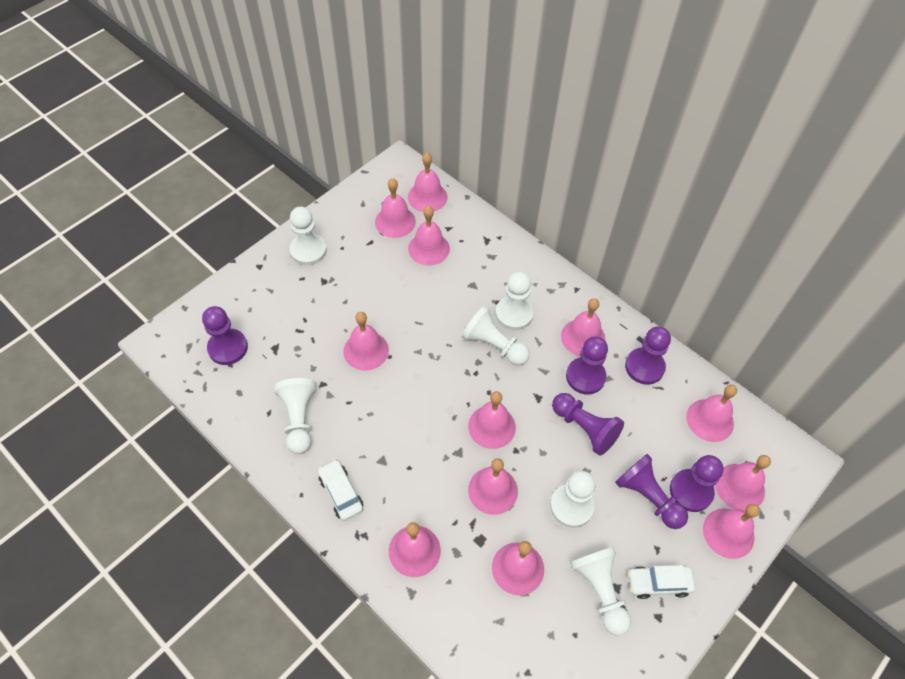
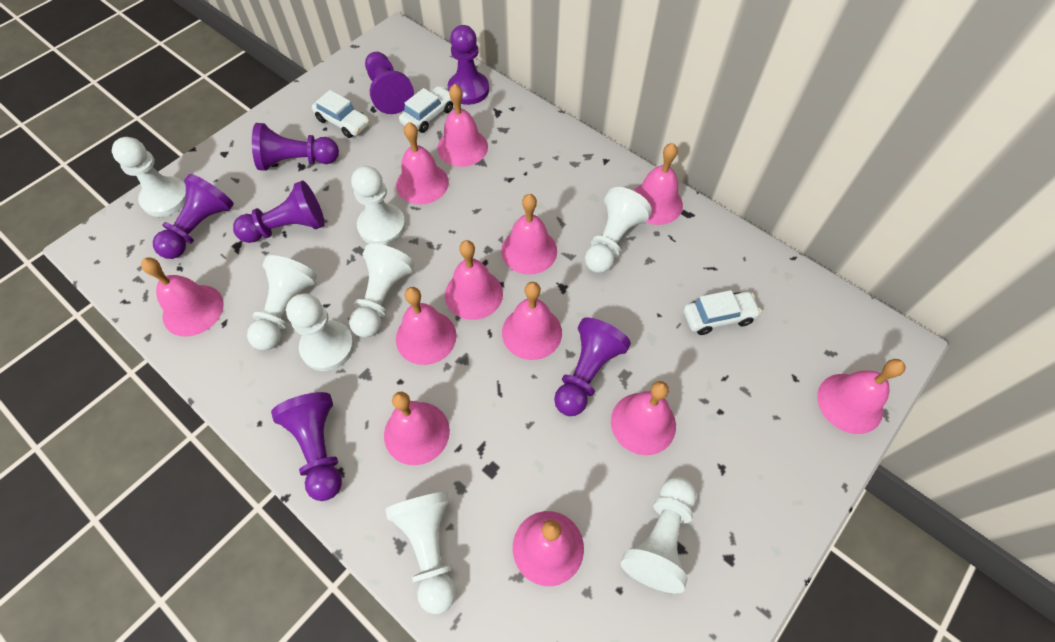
purple pawn: [202,306,248,365] [552,393,624,456] [566,336,608,394] [615,454,688,529] [625,326,671,385] [670,455,723,512] = 6 -> [153,174,234,259] [233,181,325,243] [252,123,339,171] [271,392,342,501] [365,52,414,114] [448,25,489,105] [554,317,631,416] = 7
white car: [318,460,363,521] [628,565,695,599] = 2 -> [312,90,370,138] [399,86,453,133] [683,290,761,335] = 3
white pawn: [274,378,317,454] [290,207,327,265] [462,306,530,366] [496,272,534,330] [550,471,595,528] [570,547,631,636] = 6 -> [112,137,186,217] [247,255,317,350] [286,293,354,371] [349,244,414,338] [351,166,406,245] [385,492,456,614] [585,187,652,273] [621,477,696,593] = 8

